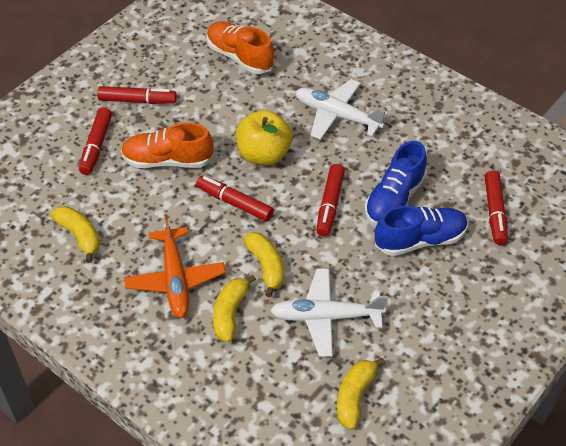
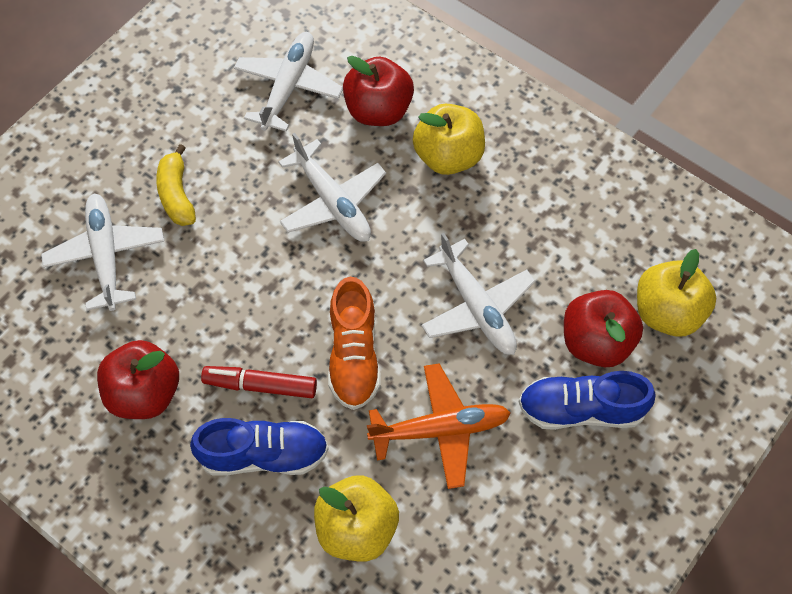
orange shoe: [121,123,214,168] [207,21,274,74] = 2 -> [328,277,381,410] = 1
red apple: none = 0 -> [97,340,179,419] [343,56,414,126] [564,290,643,367] = 3
red marker: [79,107,112,175] [97,86,177,104] [196,176,274,221] [316,164,345,237] [485,171,508,245] = 5 -> [201,366,317,398] = 1
white plane: [270,269,387,357] [295,79,388,140] = 2 -> [41,194,164,311] [234,32,343,131] [278,133,386,242] [421,233,535,355] = 4
yellow apple: [236,110,293,165] = 1 -> [314,475,399,561] [413,104,485,175] [637,249,716,337] = 3
yellow banana: [51,206,100,263] [213,275,256,342] [243,232,284,297] [337,358,385,430] = 4 -> [156,144,196,226] = 1

